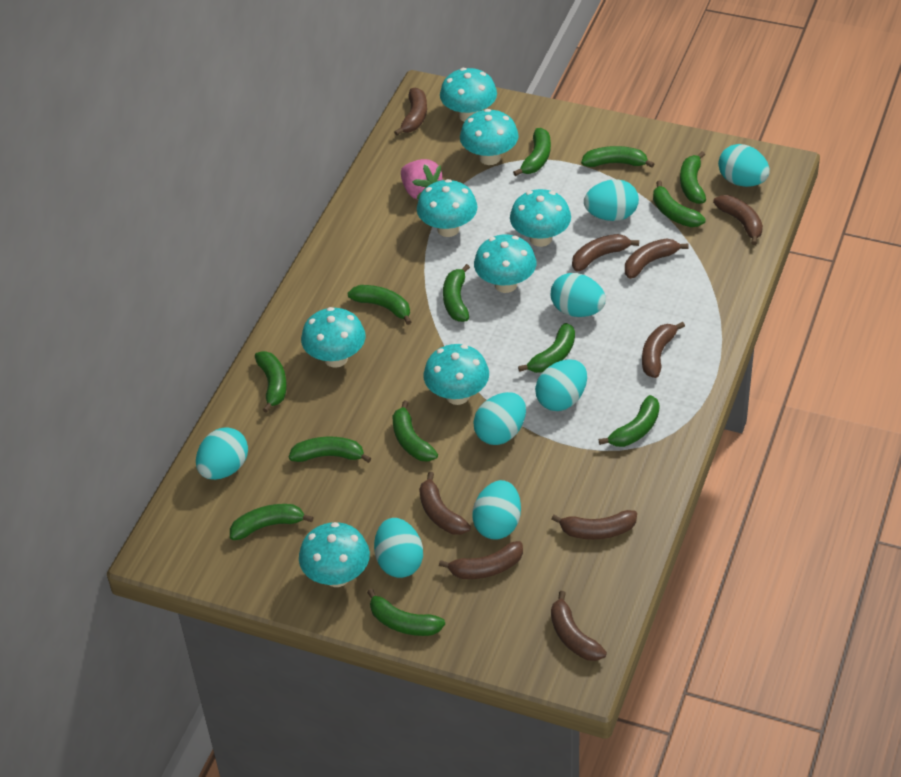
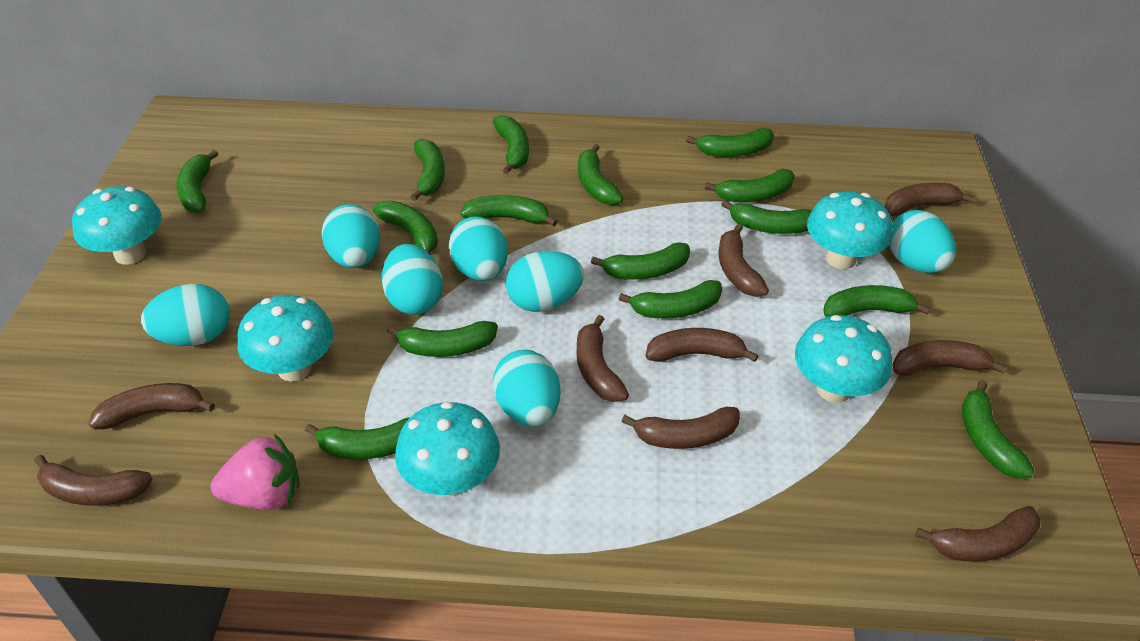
green banana: [230,504,313,540] [255,351,287,413] [289,437,371,463] [348,285,411,325] [367,589,445,636] [393,400,438,462] [443,264,470,322] [513,128,551,176] [518,323,575,373] [581,146,654,168] [599,395,660,447] [653,181,706,227] [680,151,706,204] = 13 -> [176,150,218,213] [305,417,410,459] [373,201,438,255] [387,321,498,357] [410,138,445,201] [460,195,558,226] [493,115,529,174] [578,144,623,205] [591,242,690,280] [619,280,722,319] [686,128,774,157] [705,169,795,202] [721,200,812,234] [823,285,930,317] [962,380,1035,479] = 15
turquoise egg: [196,427,248,480] [374,518,423,578] [472,480,521,540] [473,392,526,445] [535,359,587,411] [551,273,606,317] [584,179,639,221] [718,144,770,187] = 8 -> [141,284,229,346] [322,204,380,268] [382,244,443,315] [449,216,508,281] [493,349,560,426] [506,251,584,312] [889,210,956,273] = 7
turquoise mushroom: [299,522,370,587] [301,307,366,368] [417,179,477,237] [423,344,489,405] [440,68,497,122] [460,109,519,165] [474,235,536,293] [510,189,571,247] = 8 -> [72,186,162,265] [237,295,334,381] [395,402,500,496] [795,315,892,403] [807,191,892,269] = 5

